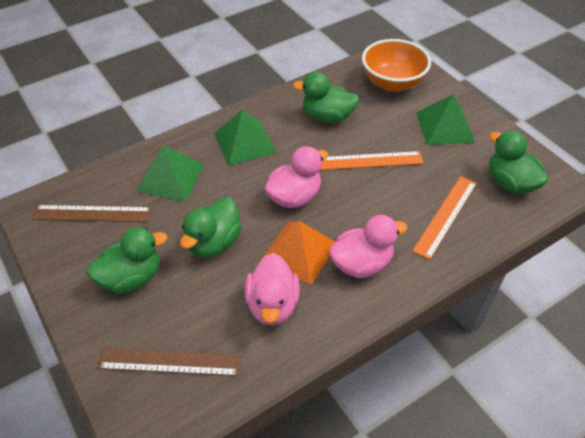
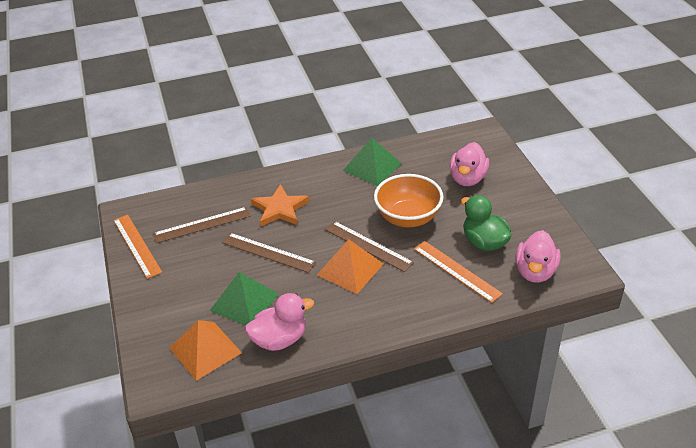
brown ruler: [32,205,152,222] [98,348,241,376] = 2 -> [153,207,251,243] [222,233,316,273] [325,221,414,272] = 3
green duck: [87,227,167,294] [180,197,242,258] [293,72,359,123] [489,131,549,194] = 4 -> [461,195,511,251] = 1
green pyramid: [137,145,204,202] [214,110,277,165] [416,94,475,145] = 3 -> [210,272,279,325] [343,138,402,186] = 2
orange pyramid: [260,221,335,285] = 1 -> [169,320,242,381] [317,239,383,294] = 2
orange star: none = 0 -> [251,184,309,226] = 1

